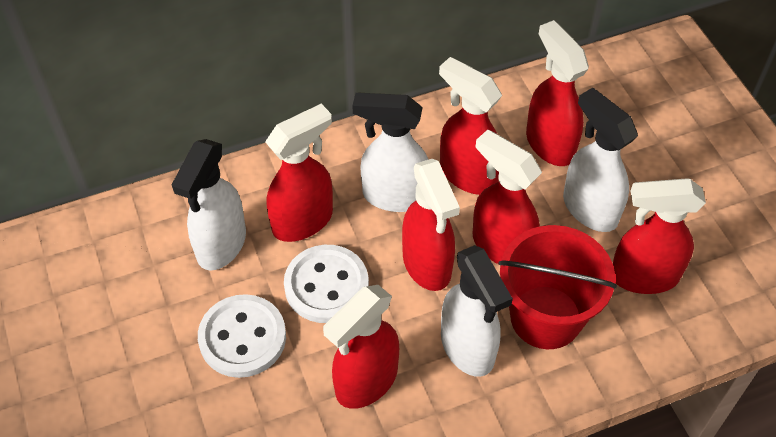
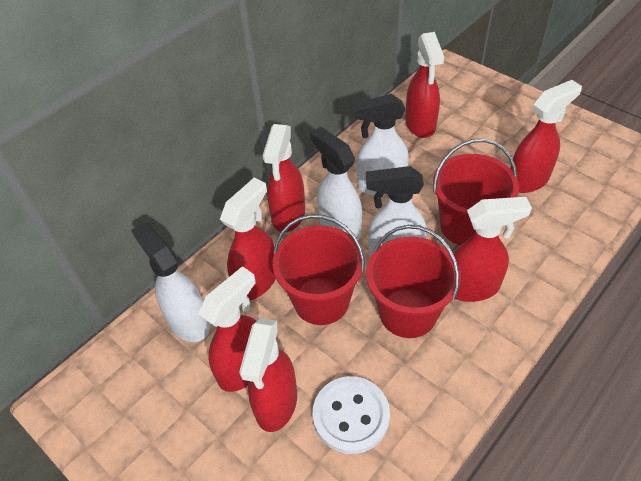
red bucket: [498,225,617,349] = 1 -> [273,214,365,325] [366,225,461,338] [433,139,519,246] = 3
white button: [198,294,286,378] [284,245,369,323] = 2 -> [313,376,390,454] = 1

